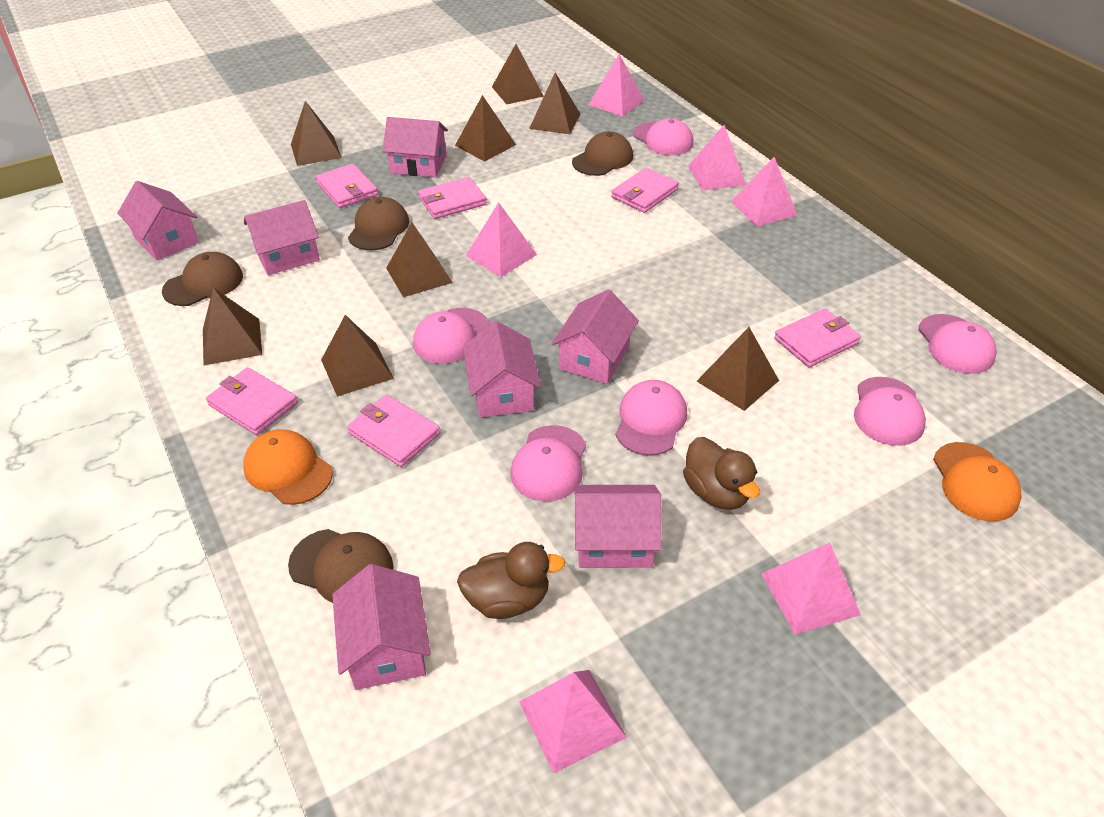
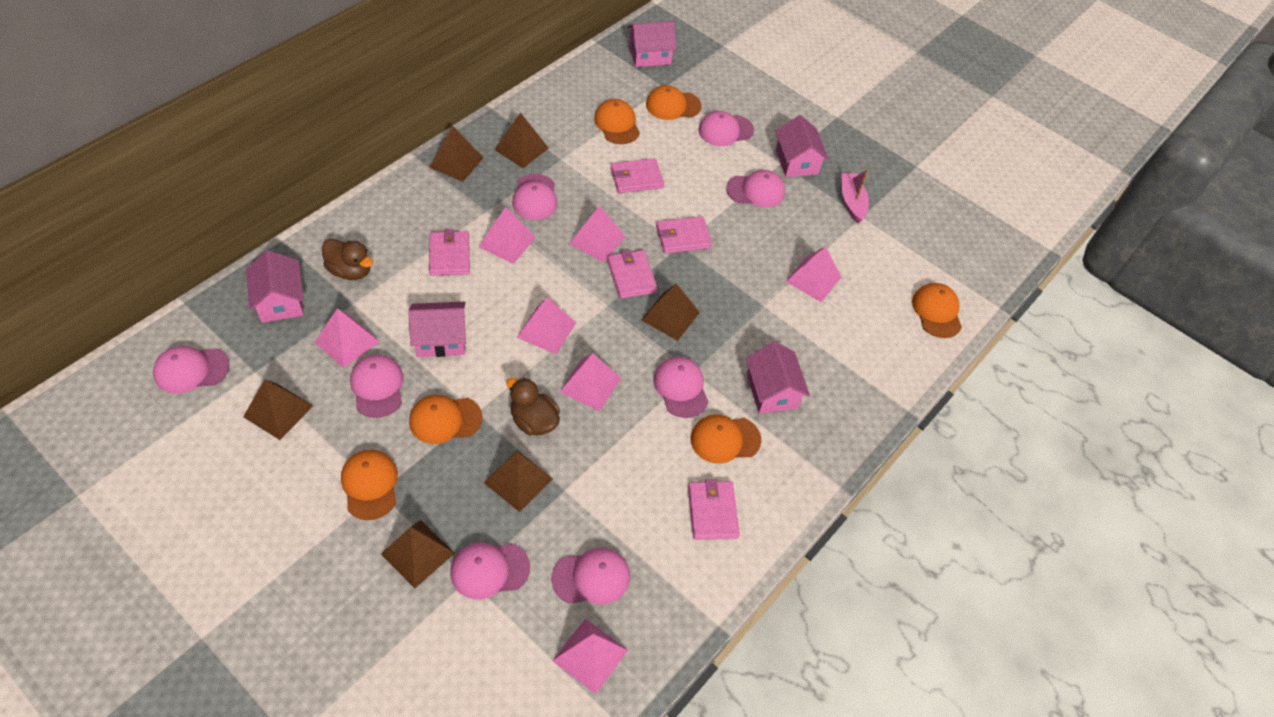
brown cap: [162,252,243,306] [288,529,393,603] [348,197,409,250] [572,131,633,176] = 4 -> none = 0
brown pyramid: [203,288,262,365] [291,101,342,166] [321,315,394,397] [386,222,453,297] [455,95,516,162] [492,44,544,104] [529,72,580,134] [697,327,779,411] = 8 -> [243,379,313,440] [381,520,455,588] [429,126,484,182] [484,451,553,512] [494,113,549,168] [641,283,700,341] = 6
orange cap: [243,429,333,505] [933,442,1022,522] = 2 -> [341,450,398,520] [409,395,483,444] [594,99,640,144] [646,85,701,120] [691,414,761,464] [912,283,962,338] = 6
pink boat: none = 0 -> [841,169,869,223] = 1
pink cap: [413,308,489,364] [510,425,586,502] [616,380,687,456] [633,118,694,155] [854,377,926,446] [918,314,997,374] = 6 -> [153,346,230,394] [350,355,403,418] [450,543,530,600] [512,174,557,220] [552,548,630,604] [653,357,709,418] [698,111,754,146] [726,170,785,208] = 8
pink house: [117,181,199,261] [244,200,320,275] [332,564,431,690] [383,117,448,177] [463,321,541,418] [552,289,639,384] [574,485,662,568] = 7 -> [246,250,304,323] [408,302,466,357] [628,21,677,67] [746,342,810,414] [775,115,829,177] = 5
pink pyramid: [466,202,537,277] [519,670,627,773] [589,54,644,117] [688,125,746,190] [731,157,798,227] [761,542,861,635] = 6 -> [315,308,380,369] [478,207,536,264] [517,297,576,354] [552,619,628,694] [560,353,621,412] [569,206,625,262] [785,246,841,302] = 7
pink wallet: [206,367,298,435] [315,164,378,208] [347,395,441,467] [418,177,487,219] [611,168,679,213] [774,308,861,367] = 6 -> [429,229,470,276] [607,250,657,299] [611,158,664,193] [656,216,712,254] [688,479,740,540] = 5

